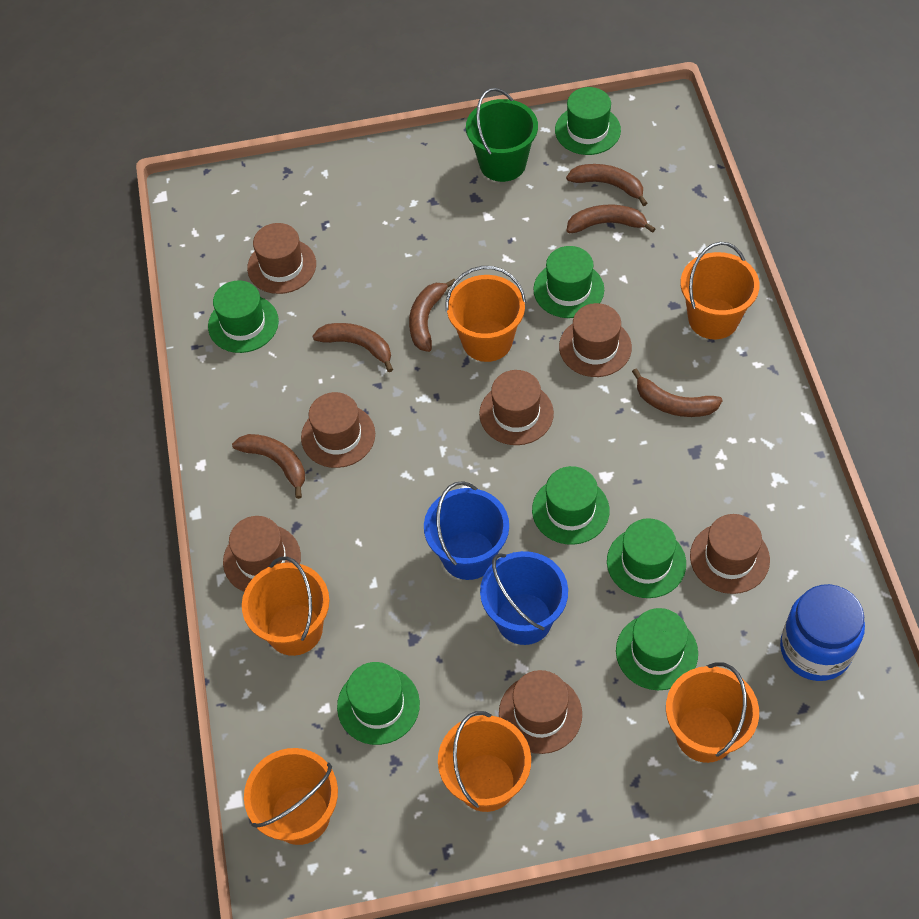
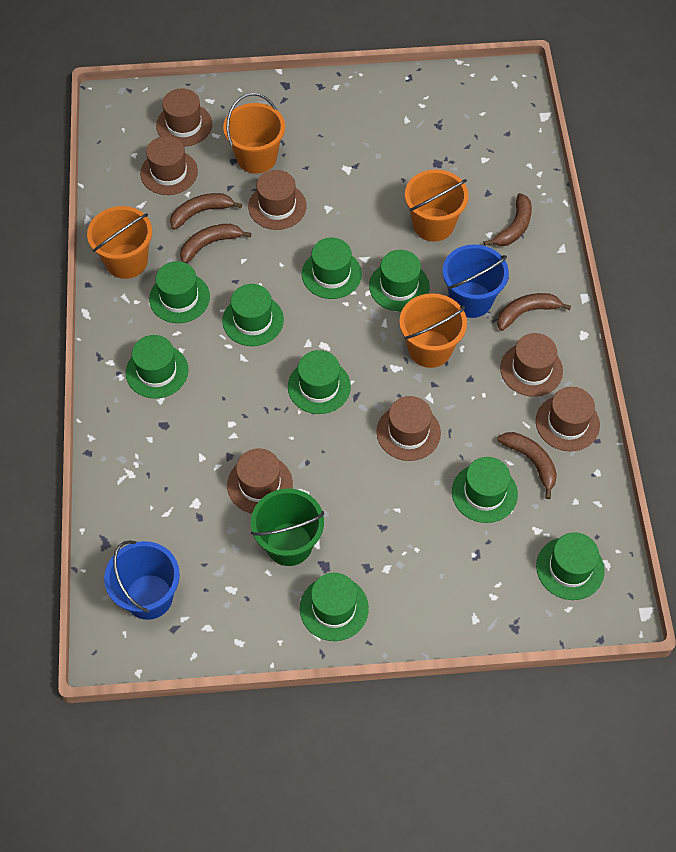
blue jar: [780,584,865,681] = 1 -> none = 0
brown banana: [232,434,305,499] [312,323,393,372] [409,279,455,352] [566,164,647,206] [567,205,656,233] [632,368,723,417] = 6 -> [170,193,242,230] [180,224,251,263] [484,193,532,246] [497,293,571,331] [497,432,557,499] = 5
green hat: [208,281,279,353] [337,662,420,745] [532,466,610,545] [533,246,604,318] [555,87,621,155] [607,518,686,598] [616,608,698,690] = 7 -> [126,335,188,399] [149,261,210,323] [222,284,284,346] [288,350,351,414] [300,573,369,641] [302,238,362,299] [369,250,429,311] [452,457,518,523] [536,532,605,600] = 9
orange bucket: [242,557,330,656] [244,748,338,845] [438,711,531,812] [445,266,526,362] [666,662,759,763] [680,242,760,339] = 6 -> [87,206,152,279] [223,93,285,174] [399,293,467,368] [405,169,469,241] = 4

